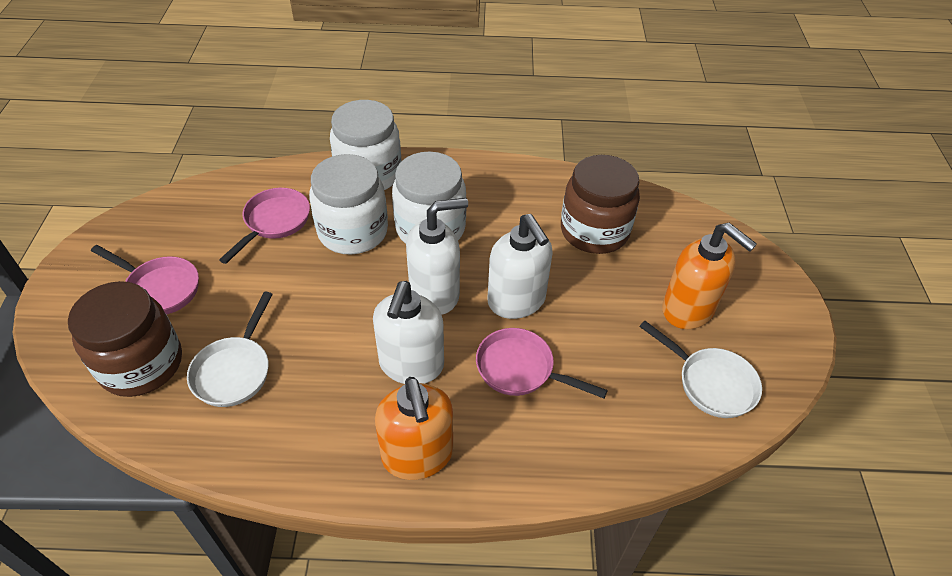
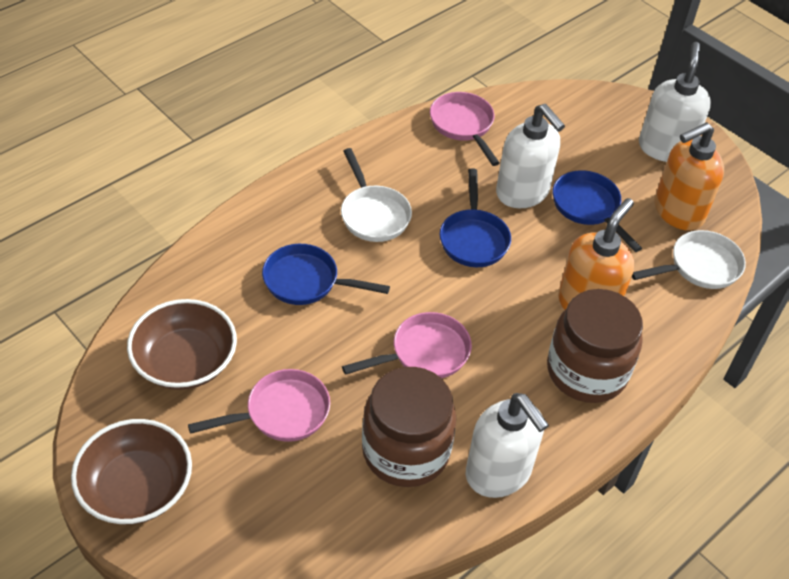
blue pan: none = 0 -> [262,244,390,305] [440,168,511,267] [552,170,642,252] = 3
brown bowl: none = 0 -> [71,419,192,525] [127,299,237,390] = 2
white jar: [309,154,388,254] [330,100,401,190] [392,151,466,244] = 3 -> none = 0

